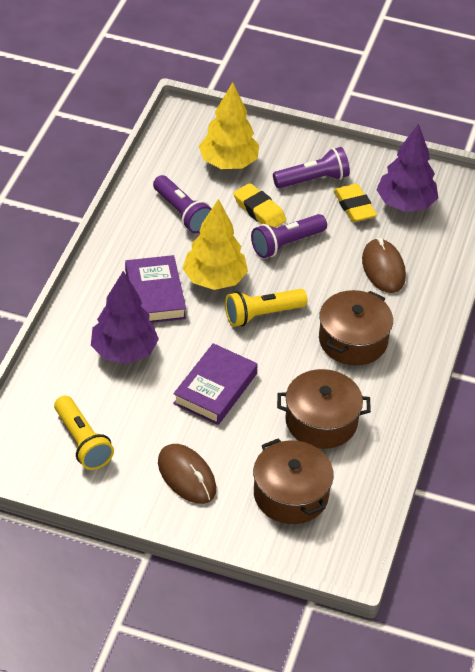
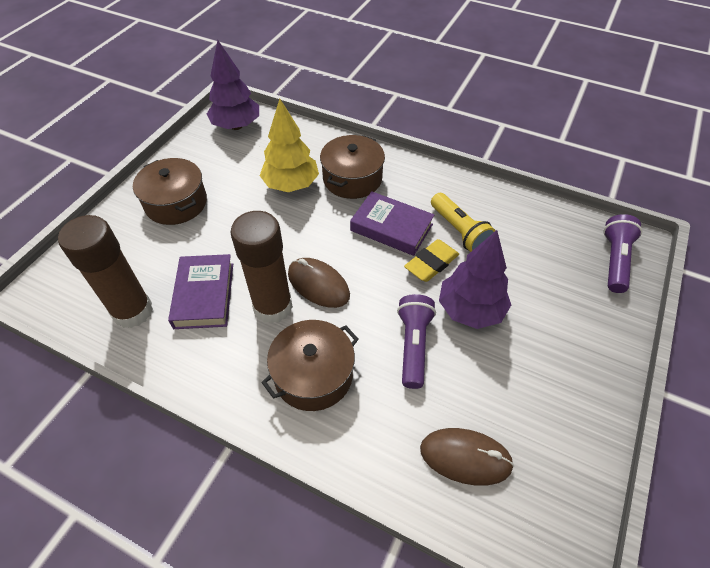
brown glue stick: none = 0 -> [58,215,153,328] [230,211,293,324] = 2
purple flashlight: [153,175,212,234] [251,214,327,258] [273,147,350,188] = 3 -> [397,294,436,389] [603,214,642,293] = 2
yellow eraser: [233,183,286,228] [334,184,377,222] = 2 -> [404,239,459,282] = 1
yellow flashlight: [54,395,114,470] [225,289,308,327] = 2 -> [431,193,496,252] = 1
yellow tree: [183,199,248,290] [199,82,259,169] = 2 -> [260,99,319,192] = 1

